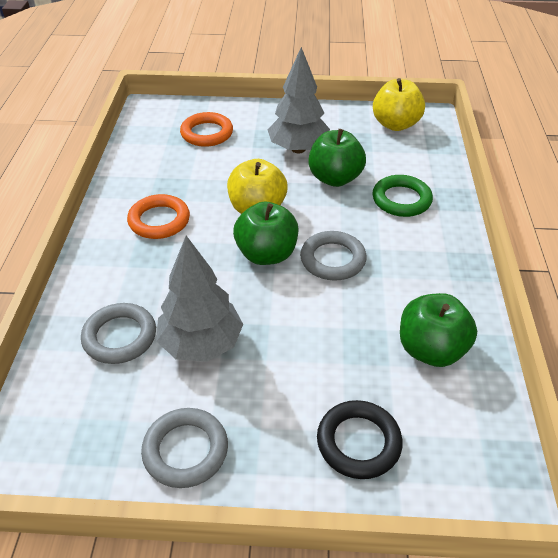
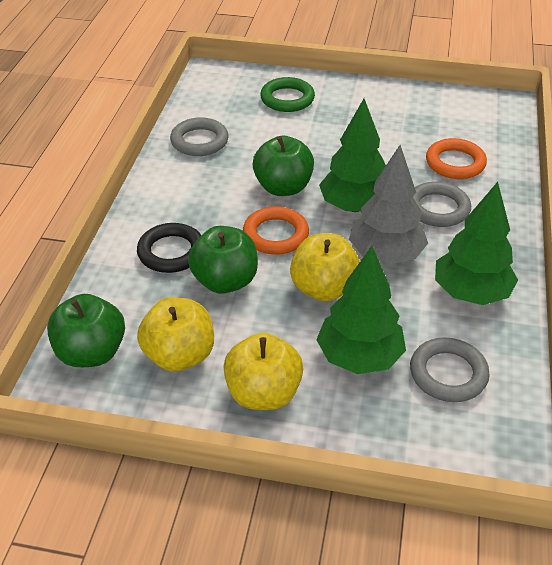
green tree: none = 0 -> [316,246,406,374] [319,99,386,212] [435,182,518,305] = 3
grey tree: [156,236,243,362] [268,47,330,153] = 2 -> [349,145,428,264] = 1
yellow apple: [227,159,288,214] [373,78,425,131] = 2 -> [137,297,214,372] [223,333,304,410] [290,233,360,302] = 3

